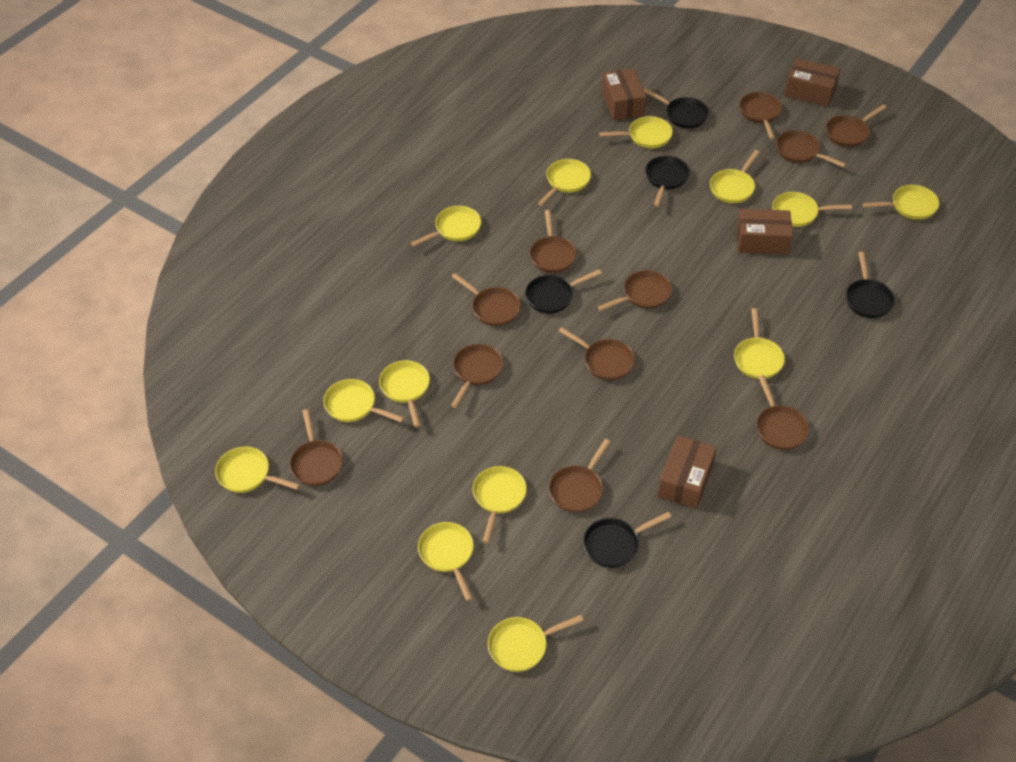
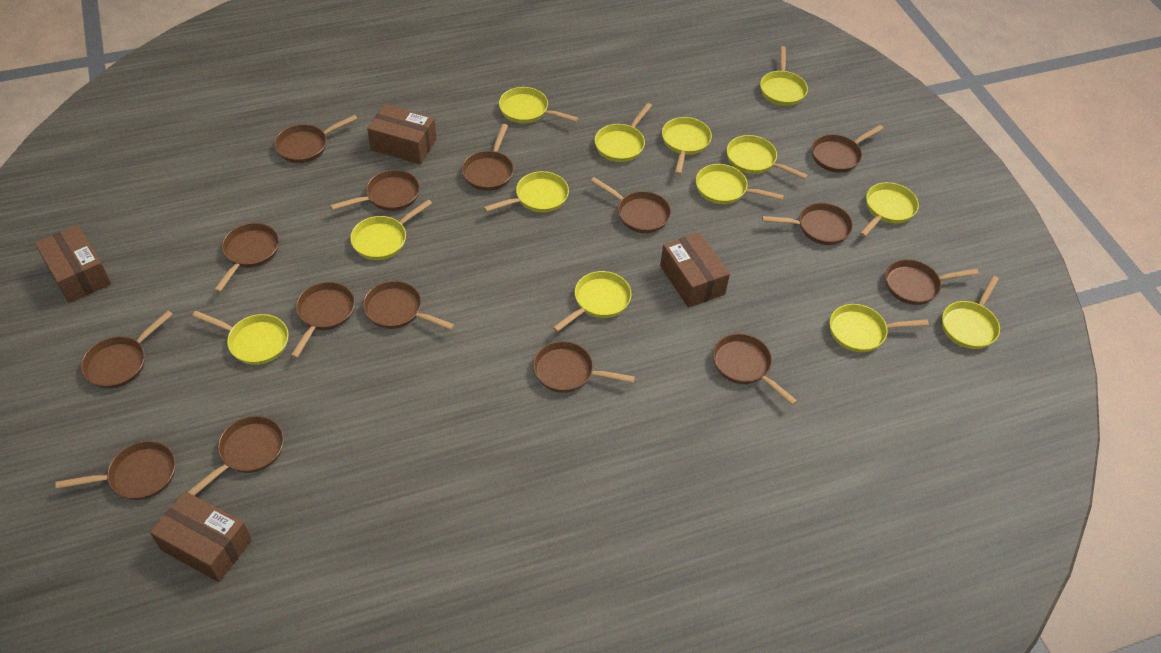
black pan: [525,269,602,314] [583,512,671,568] [644,88,709,129] [645,156,690,207] [846,252,895,318] = 5 -> none = 0
brown pan: [290,409,343,486] [451,273,521,326] [451,344,503,408] [530,210,577,273] [549,439,610,513] [559,327,635,381] [598,270,672,311] [739,92,782,140] [756,375,809,450] [776,130,846,168] [826,104,887,147] = 11 -> [55,441,176,500] [81,311,173,389] [188,416,284,496] [214,223,279,293] [274,115,357,163] [291,282,355,358] [330,170,420,211] [363,281,455,330] [462,124,514,191] [533,341,635,393] [591,177,671,233] [713,334,797,405] [762,203,853,245] [812,125,883,173] [885,259,979,305] = 15

